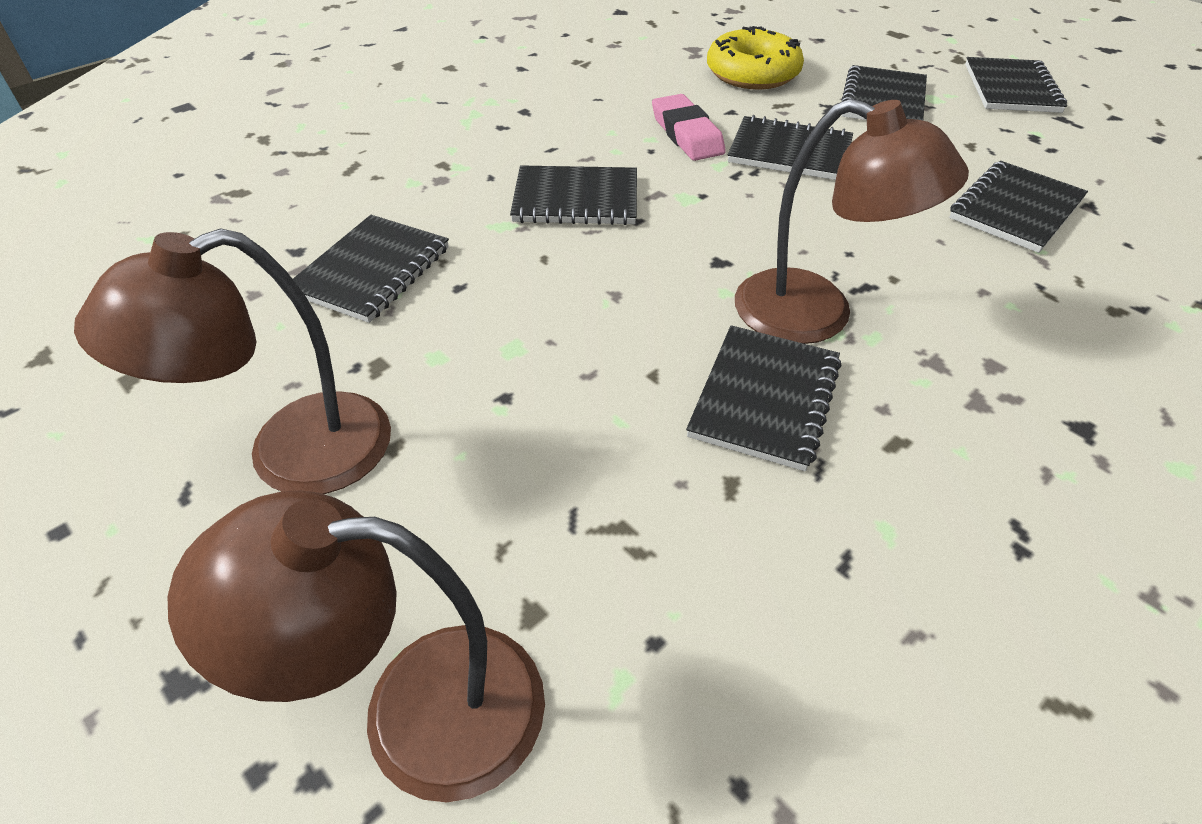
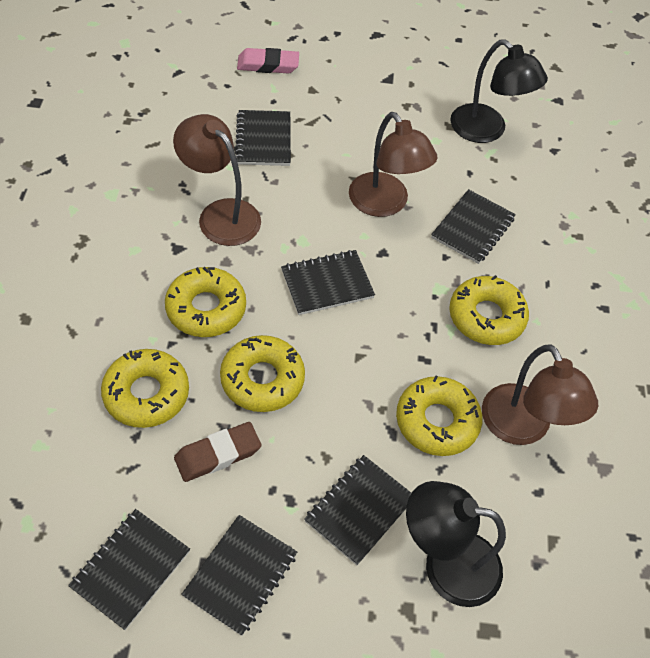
black lamp: none = 0 -> [406,481,506,607] [450,39,548,143] = 2
black notebook: [293,215,449,323] [510,165,637,225] [686,325,841,471] [728,115,853,180] [841,65,927,120] [949,161,1088,253] [965,57,1067,113] = 7 -> [68,509,190,630] [181,515,297,636] [235,110,291,166] [281,250,375,315] [304,455,411,565] [431,189,516,264] = 6
brown eraser: none = 0 -> [174,422,262,482] = 1
yellow donut: [707,26,804,90] = 1 -> [101,349,189,428] [165,267,246,337] [220,335,305,412] [396,375,482,456] [449,275,529,345] = 5

